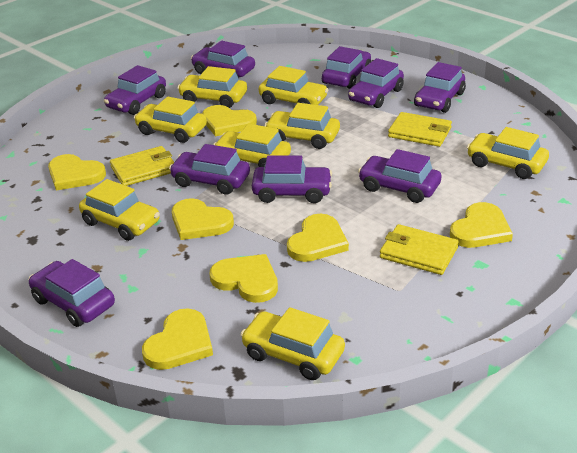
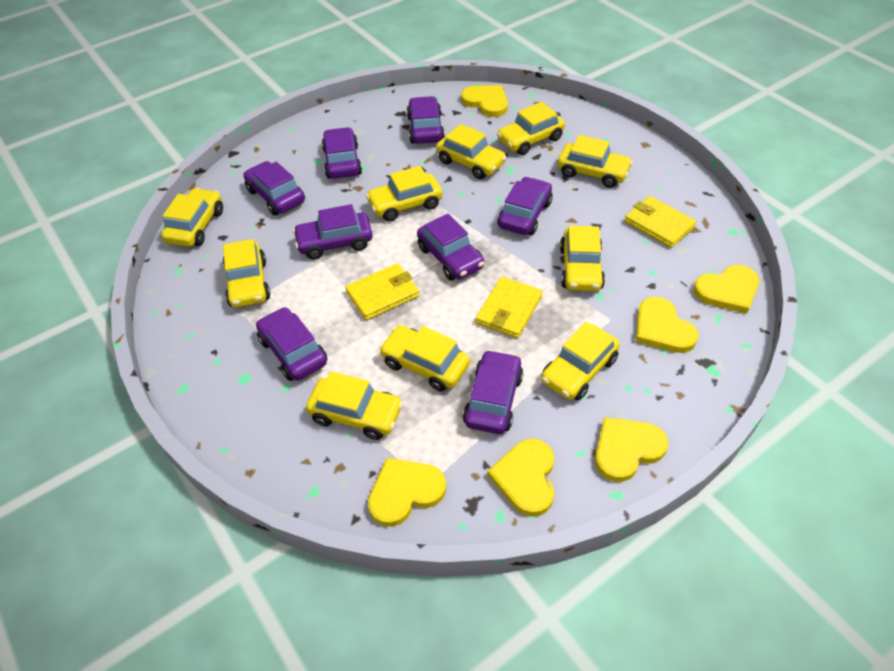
purple car: [29,259,115,327] [104,65,166,115] [169,144,250,195] [191,41,255,78] [252,155,332,203] [322,46,371,89] [348,58,404,108] [358,149,442,203] [414,62,466,113] = 9 -> [243,161,305,215] [256,307,328,381] [293,204,373,259] [322,127,362,178] [407,96,445,144] [417,214,485,281] [463,350,523,434] [498,176,553,235] = 8
yellow car: [79,179,160,241] [134,97,207,143] [177,66,247,108] [213,124,291,167] [241,307,345,380] [259,66,328,105] [264,103,340,149] [467,127,549,179] = 8 -> [161,188,223,247] [223,239,270,308] [306,372,403,440] [366,166,443,221] [379,325,470,392] [436,124,507,179] [497,102,565,155] [541,322,620,401] [557,135,633,188] [560,226,605,291] = 10
yellow heart: [48,154,106,190] [142,308,213,370] [172,198,234,240] [202,105,257,136] [209,254,278,303] [287,214,349,262] [450,202,513,248] = 7 -> [368,458,446,527] [461,85,508,117] [487,439,554,516] [595,417,668,482] [636,297,699,353] [694,265,759,314] = 6

